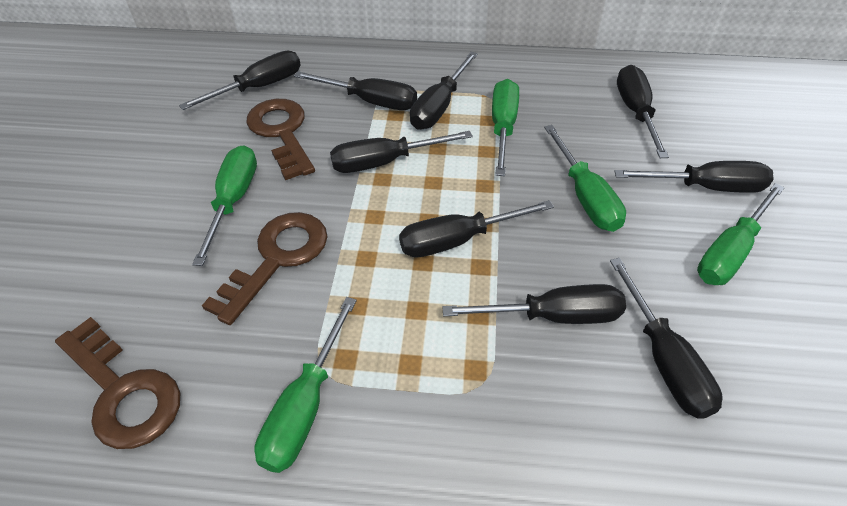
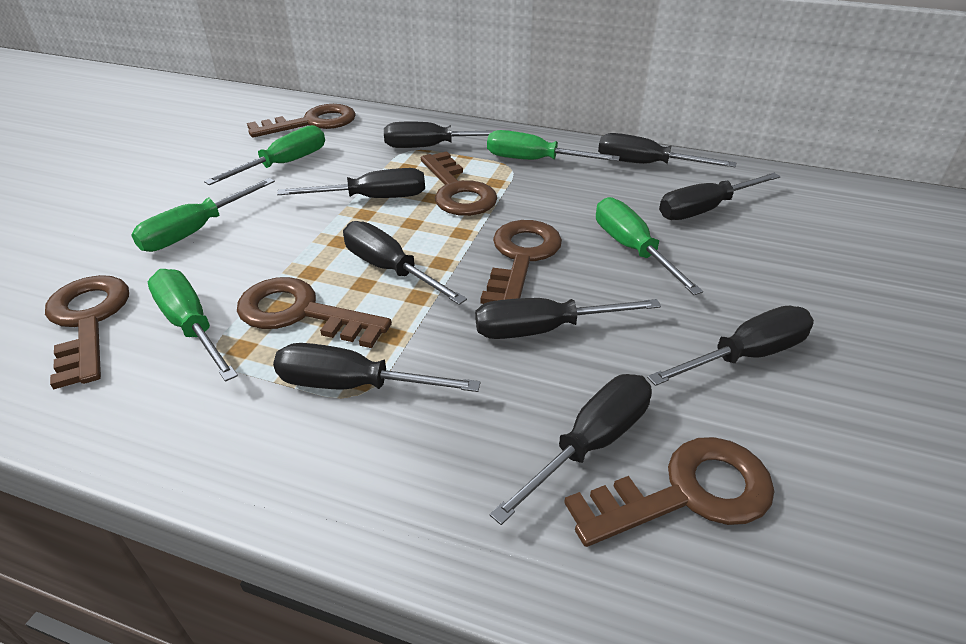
brown key: [55,317,180,449] [202,212,327,325] [246,99,315,180] = 3 -> [45,275,129,389] [237,277,392,348] [247,104,356,138] [421,151,497,216] [481,220,562,304] [564,437,775,547] = 6

